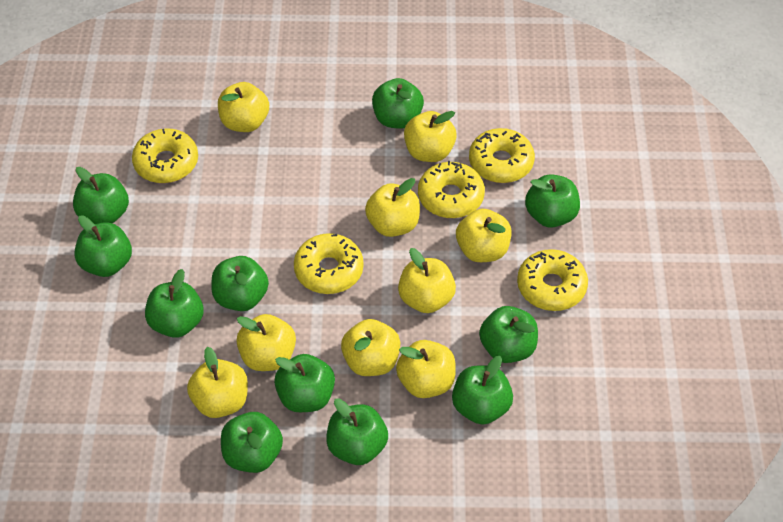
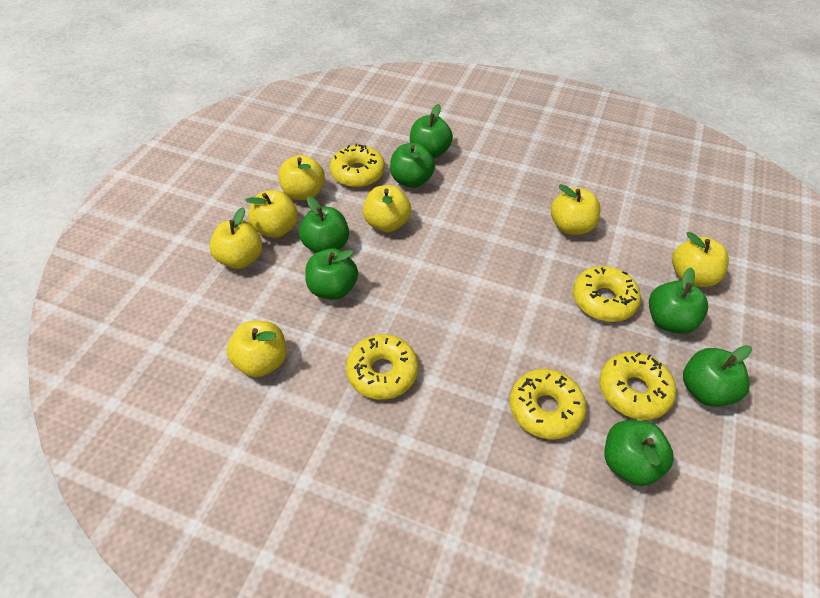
green apple: [73,167,129,224] [74,215,132,277] [145,269,204,338] [211,256,269,311] [221,412,283,473] [274,354,335,412] [326,398,388,465] [372,78,424,129] [452,356,513,425] [479,306,538,363] [525,174,580,228] = 11 -> [299,196,349,253] [305,248,358,300] [390,143,435,188] [410,104,453,158] [605,420,674,486] [649,267,708,334] [683,345,752,407] = 7
yellow apple: [187,347,248,418] [218,82,269,132] [236,314,296,371] [341,319,400,376] [365,178,420,237] [396,340,456,398] [398,248,456,313] [404,111,457,162] [456,209,511,262] = 9 -> [209,207,262,269] [227,321,286,377] [245,190,298,238] [278,155,325,200] [363,185,411,232] [551,184,600,235] [672,232,729,287] = 7

